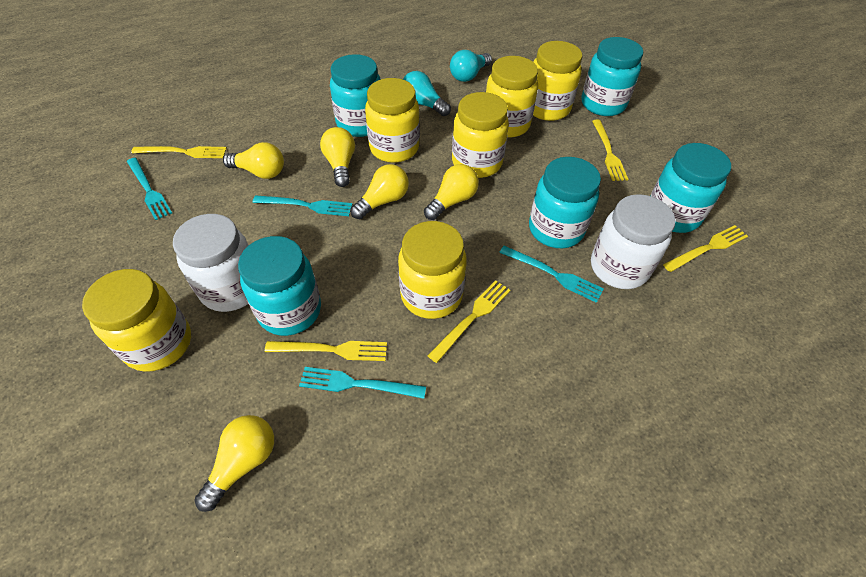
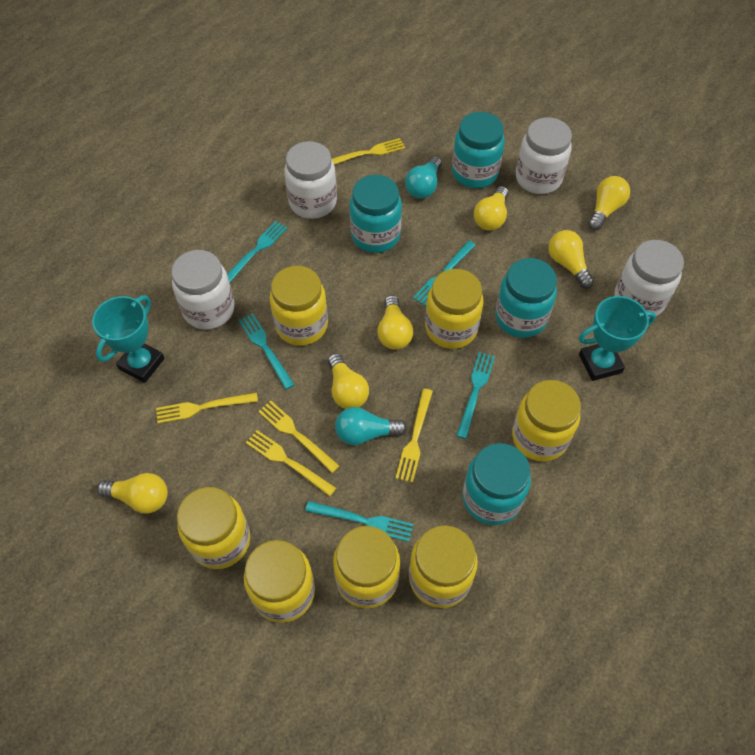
turquoise fork: [127,158,172,220] [253,195,352,216] [299,367,426,399] [499,246,604,303] = 4 -> [227,221,288,282] [239,313,295,390] [305,501,414,542] [413,241,476,306] [456,352,495,439] = 5
turquoise jar: [238,236,321,336] [330,54,381,137] [529,157,601,248] [581,37,643,116] [651,143,731,233] = 5 -> [350,175,402,253] [452,112,505,188] [463,443,531,525] [495,258,557,338] = 4
turquoise trophy: none = 0 -> [92,295,165,383] [579,296,656,381] = 2
white jar: [173,214,249,312] [591,194,676,289] = 2 -> [171,250,234,330] [284,141,337,219] [516,117,572,194] [614,240,684,318] = 4
yellow jar: [82,269,191,372] [365,78,420,163] [398,221,467,319] [452,92,509,178] [486,56,538,138] [533,41,582,121] = 6 -> [177,487,250,569] [244,540,315,623] [270,266,328,346] [333,526,400,608] [409,525,478,608] [425,269,484,349] [512,380,581,461] = 7
yellow light bulb: [194,415,274,512] [223,142,284,179] [320,127,355,187] [350,164,409,219] [424,164,479,220] = 5 -> [97,473,168,514] [328,353,369,409] [377,295,413,350] [474,186,508,231] [548,230,594,288] [588,176,630,230] = 6

